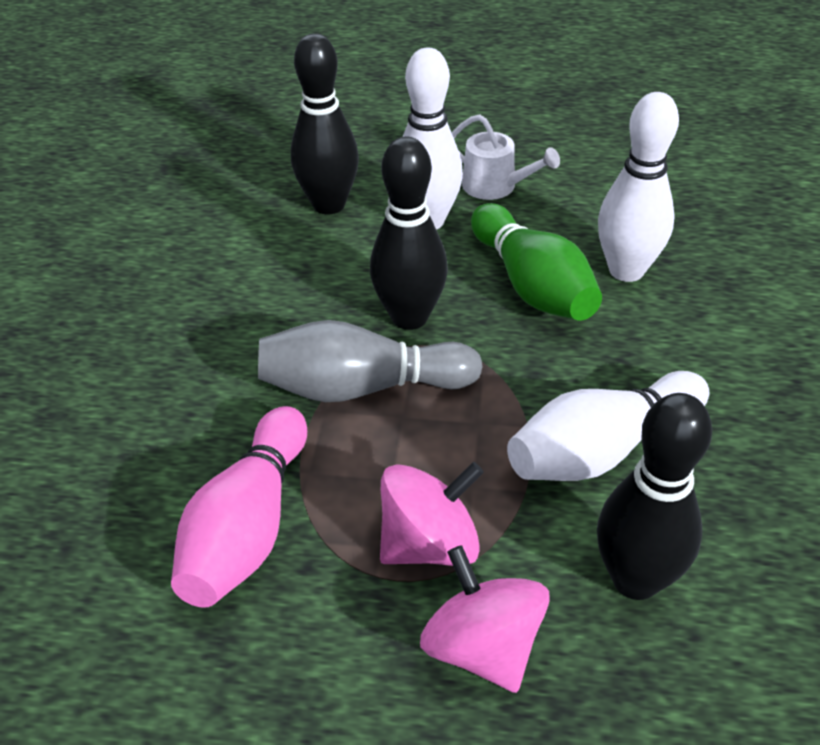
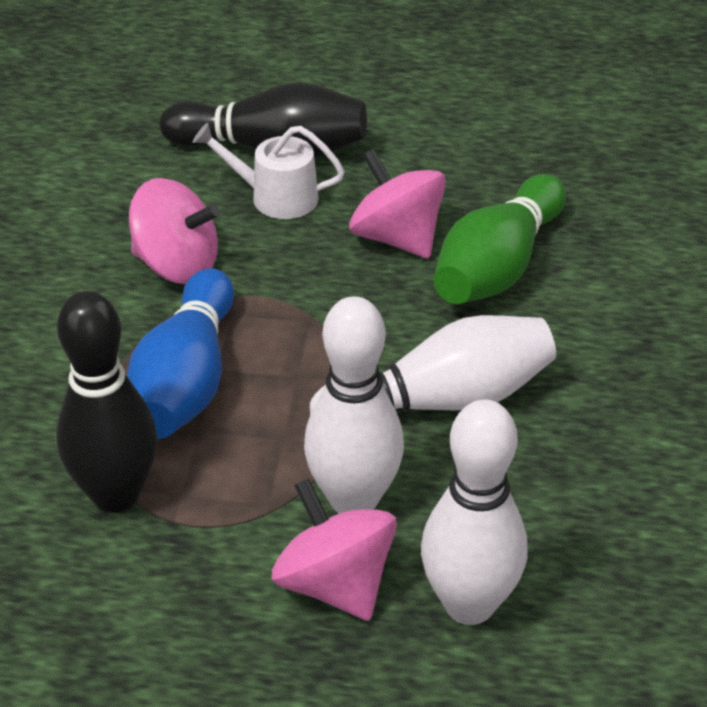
black bowling pin: [291,33,359,214] [370,136,448,330] [597,393,712,600] = 3 -> [56,291,157,513] [160,82,367,158] = 2
blue bowling pin: none = 0 -> [127,268,234,439] = 1
grey bowling pin: [258,320,483,402] = 1 -> none = 0
pink bowling pin: [171,406,307,608] = 1 -> none = 0
pink spinning top: [380,462,484,566] [420,545,550,693] = 2 -> [129,178,220,284] [272,478,397,621] [349,149,446,258] = 3

